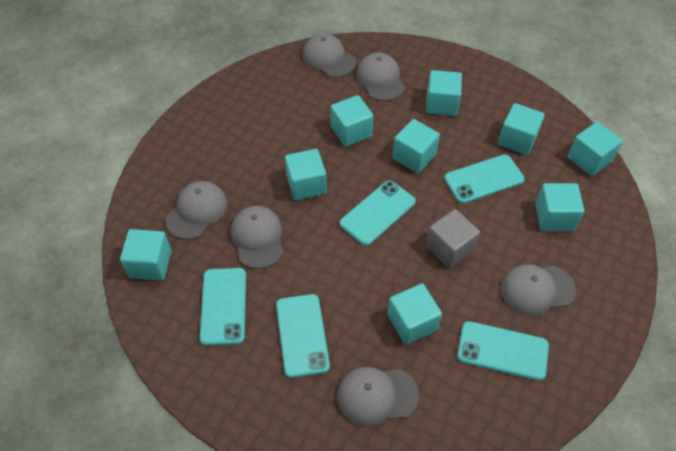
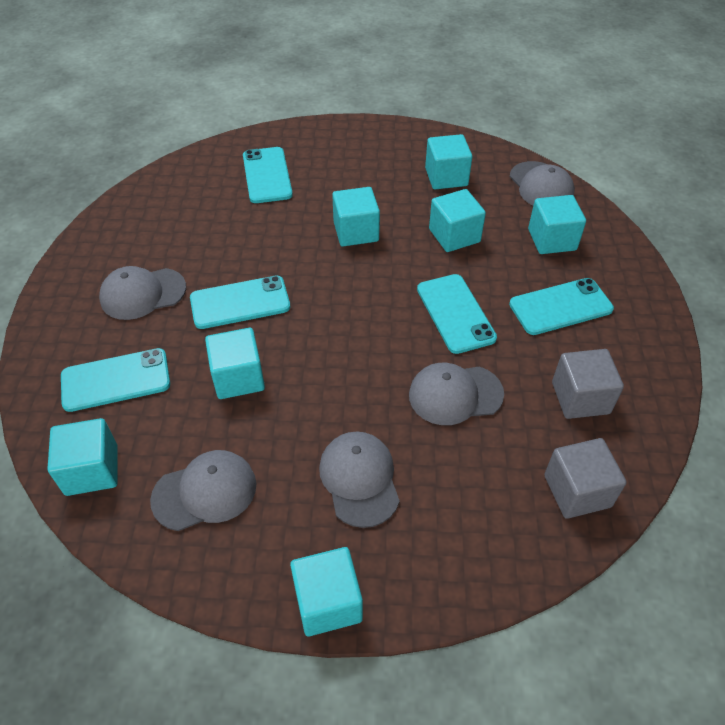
grey cap: [166,181,227,240] [231,206,284,269] [303,34,356,78] [337,367,419,426] [356,53,405,101] [501,264,576,316] = 6 -> [99,266,186,320] [150,450,256,531] [319,432,400,528] [409,363,504,425] [510,161,575,205] = 5
grey cube: [426,209,480,268] = 1 -> [544,438,627,519] [552,349,624,419] = 2
turquoise cube: [120,229,171,281] [285,149,327,200] [330,95,374,147] [387,283,442,345] [392,119,440,173] [426,70,462,116] [498,103,545,155] [535,183,584,231] [568,122,623,176] = 9 -> [48,418,118,496] [205,328,265,399] [290,547,363,636] [332,187,380,246] [425,134,472,189] [429,189,486,252] [528,195,586,254] = 7

